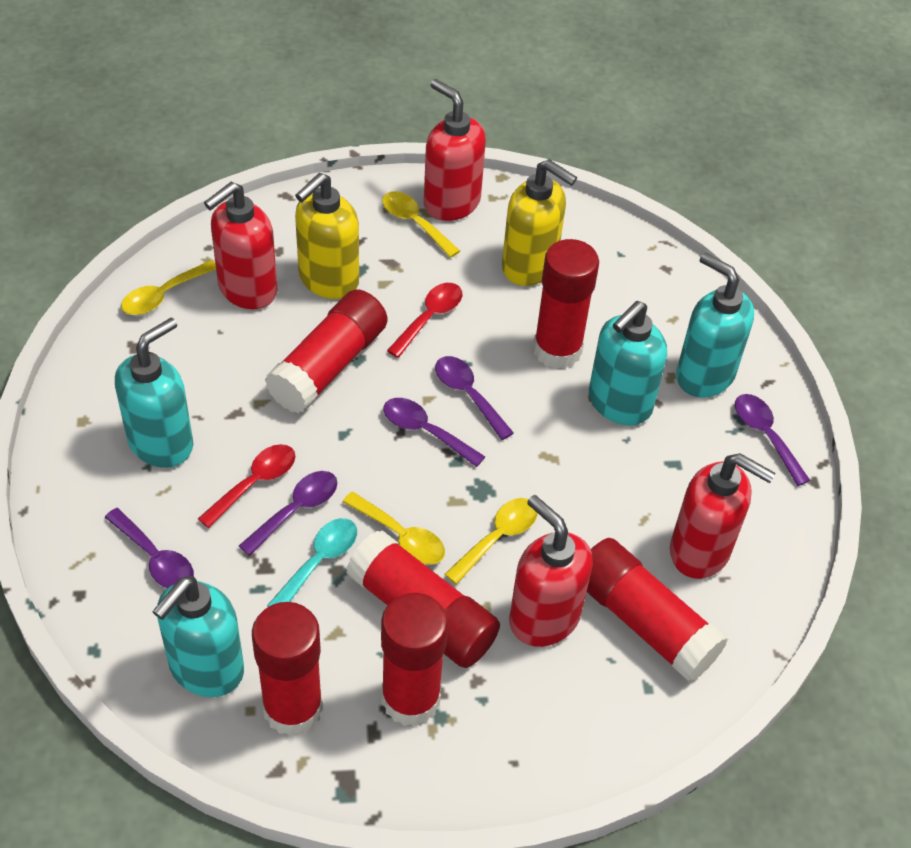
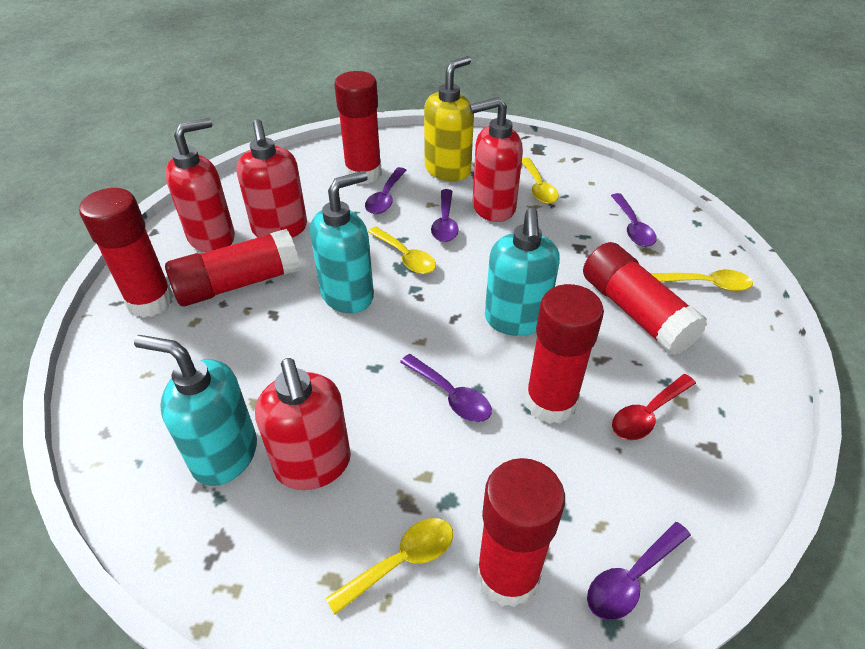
red spoon: [198,444,296,528] [387,283,462,358] = 2 -> [612,374,696,440] = 1
turquoise soap dispenser: [115,318,193,468] [152,576,244,697] [589,301,667,425] [676,253,754,398] = 4 -> [134,335,257,486] [310,171,374,313] [485,208,560,336] = 3
turquoise spoon: [267,518,357,607] = 1 -> none = 0
yellow soap dispenser: [295,173,359,299] [502,159,577,286] = 2 -> [424,56,474,181] = 1

